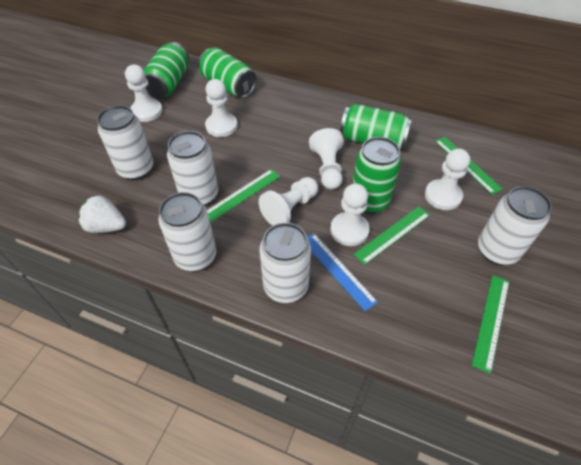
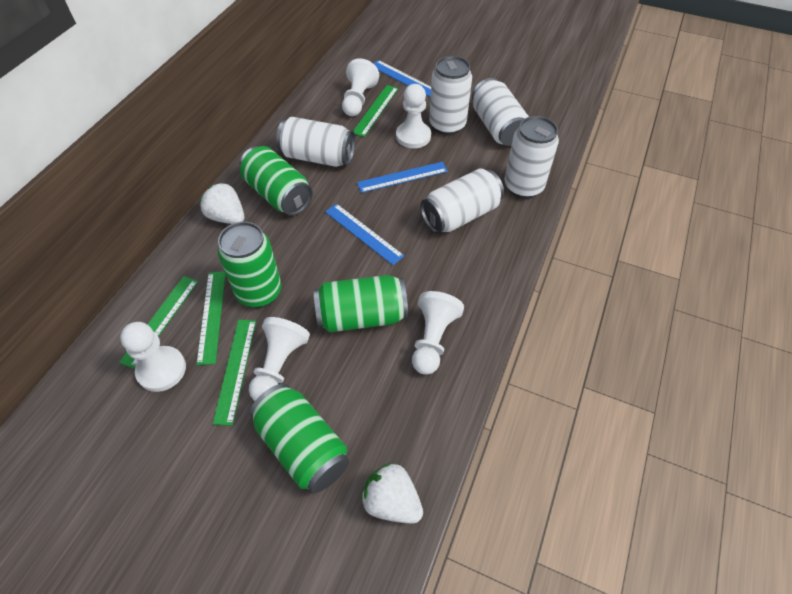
blue ruler: [307,233,378,311] = 1 -> [325,204,404,265] [357,162,448,193] [373,60,431,97] = 3
white pawn: [125,65,163,122] [205,79,238,137] [259,177,318,226] [309,128,344,190] [330,183,370,246] [425,148,470,210] = 6 -> [120,322,186,392] [249,317,310,401] [342,58,379,116] [396,84,431,148] [412,291,464,375] = 5
white strawberry: [78,195,126,233] = 1 -> [200,182,244,224] [361,463,423,523] = 2

